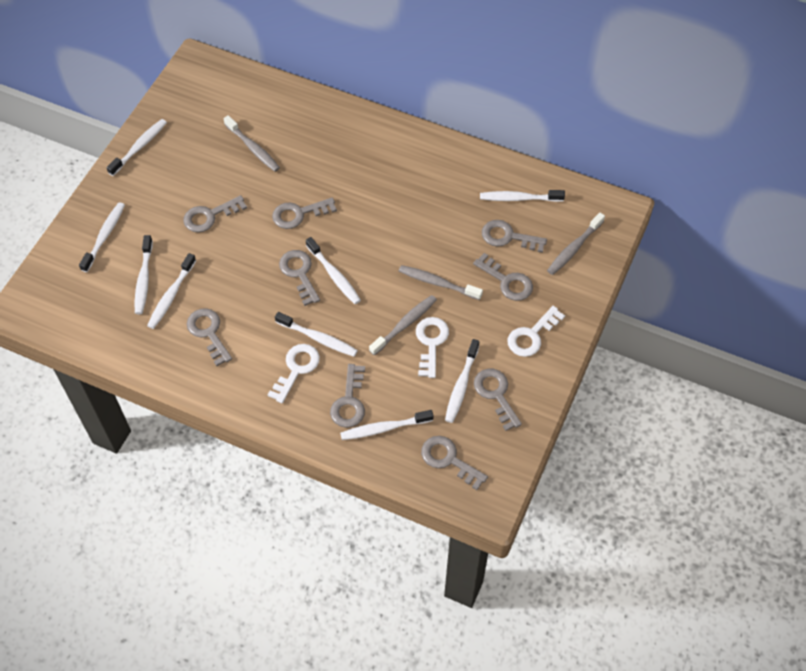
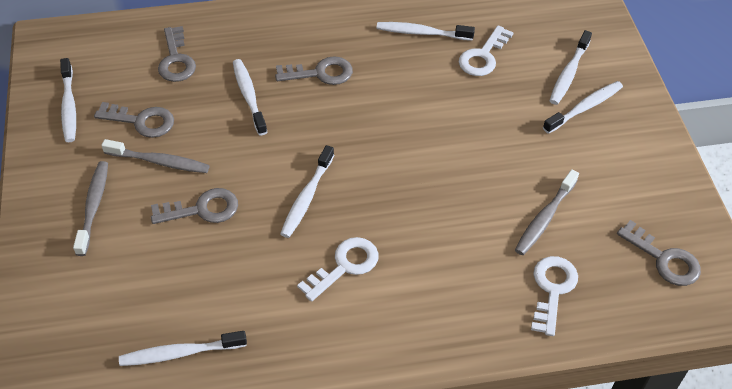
grey key: [183,195,247,233] [187,308,232,366] [272,197,337,229] [279,250,320,306] [330,364,365,428] [421,436,488,490] [473,253,533,301] [474,369,522,431] [482,220,547,253] = 9 -> [94,102,174,138] [151,188,238,224] [158,26,196,82] [275,56,353,85] [617,220,701,286] = 5
grey toothbrush: [223,115,280,172] [369,295,437,355] [399,265,483,300] [547,213,605,275] = 4 -> [73,161,108,256] [101,139,210,173] [515,169,579,255] = 3
white toothbrush: [79,202,125,272] [106,119,167,176] [135,235,153,314] [147,253,196,329] [275,312,358,357] [306,237,361,304] [340,410,434,440] [445,339,479,423] [480,190,565,202] = 9 -> [60,58,76,142] [119,331,247,366] [233,59,267,136] [280,145,334,238] [376,22,475,41] [543,81,623,134] [549,30,592,105] = 7

